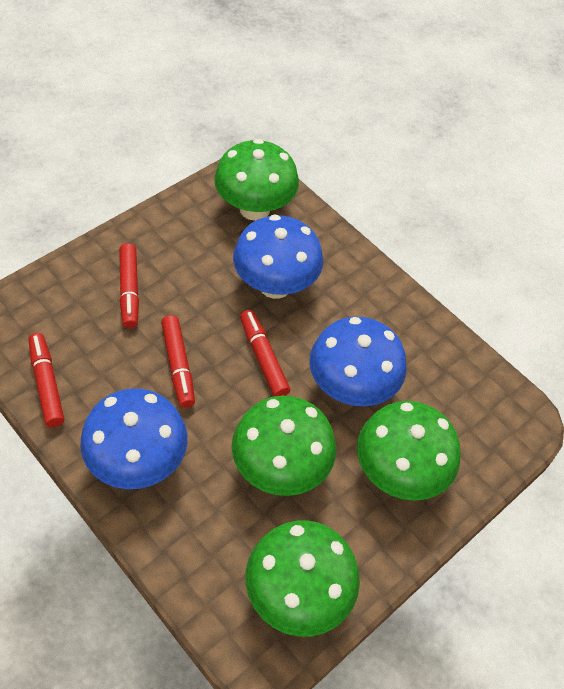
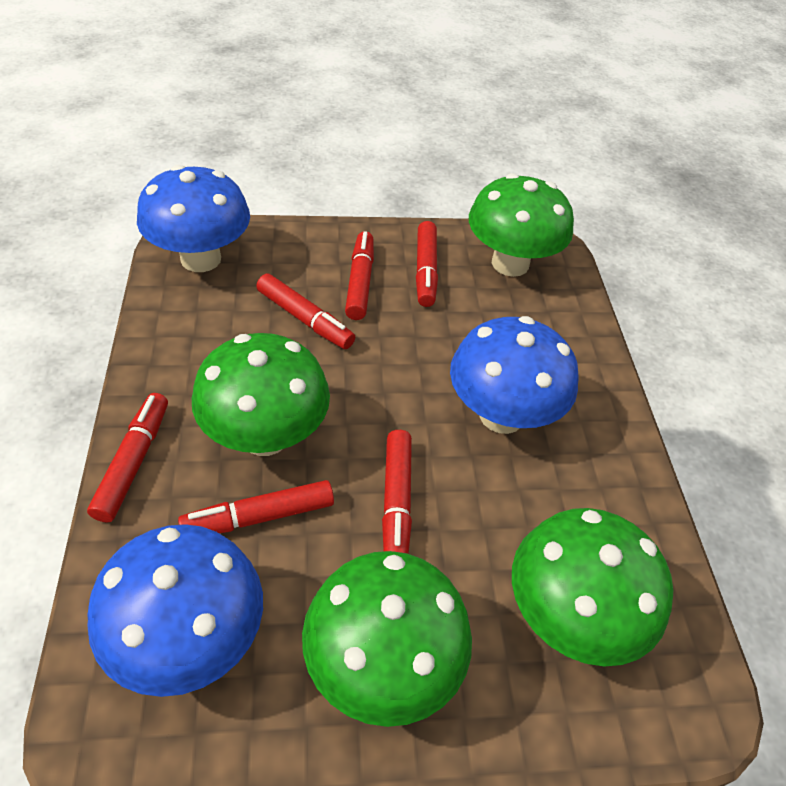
red marker: [28,333,64,427] [119,243,139,328] [161,315,195,408] [240,310,290,396] = 4 -> [87,393,168,523] [178,480,334,533] [256,274,356,349] [345,231,374,320] [382,430,412,554] [416,221,438,307] = 6

